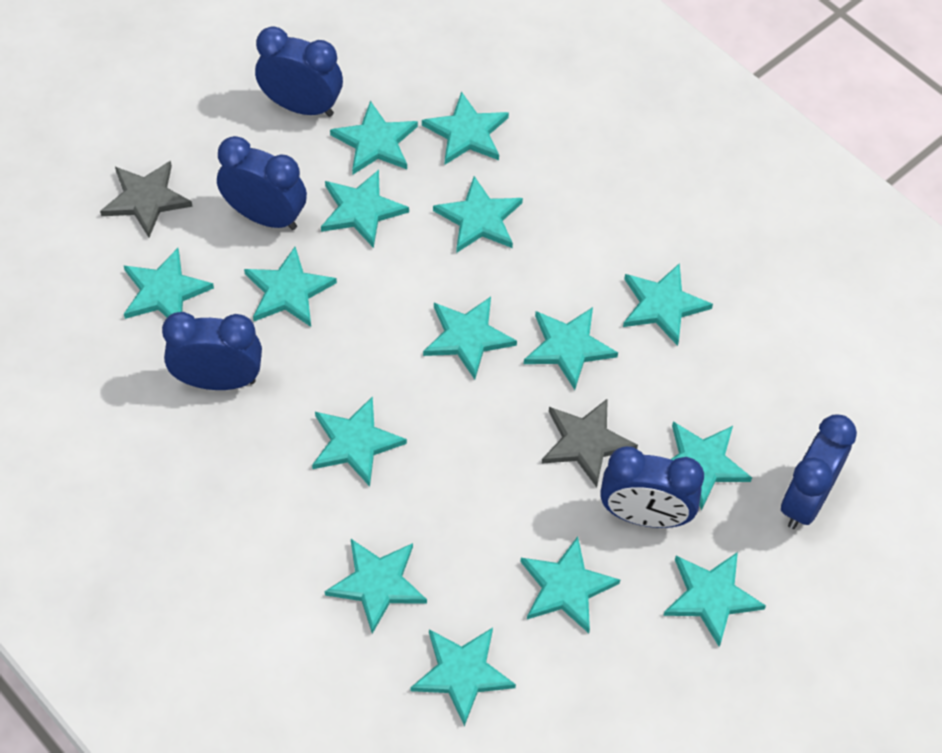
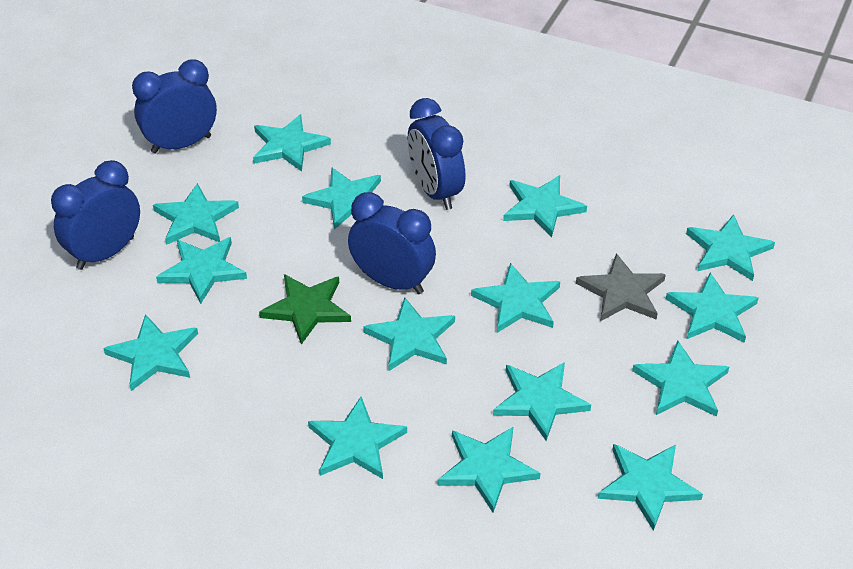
blue clock: [162,312,262,390] [217,136,307,230] [255,27,343,117] [600,446,704,528] [781,415,857,529] = 5 -> [51,160,140,270] [132,59,217,153] [348,192,436,294] [408,98,466,210] = 4
green star: none = 0 -> [259,274,351,345] = 1
grey star: [100,161,193,237] [542,398,638,487] = 2 -> [576,253,666,321] = 1

